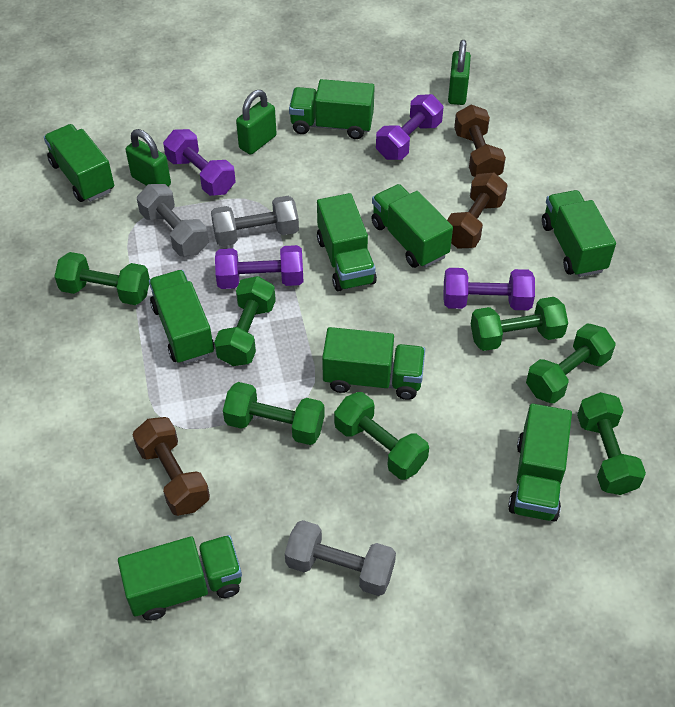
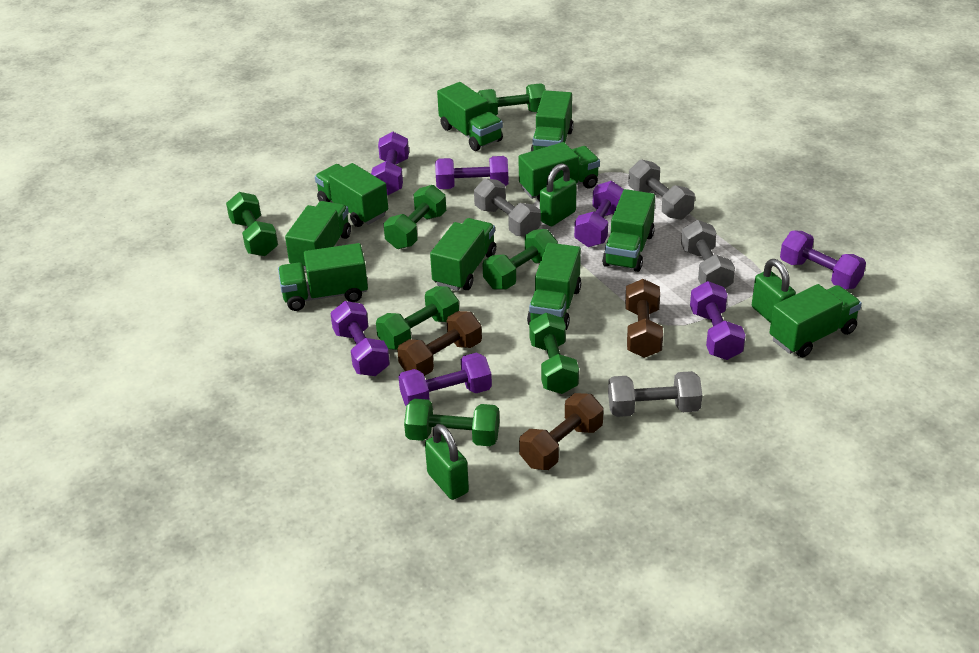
green truck: [44,124,114,202] [118,535,242,621] [149,270,215,364] [289,79,375,139] [317,193,377,292] [322,327,425,400] [371,184,453,268] [508,404,572,522] [542,190,616,277] = 9 -> [278,243,368,311] [285,201,351,270] [315,163,388,227] [430,218,496,291] [437,82,503,151] [518,142,600,201] [527,243,581,330] [530,90,573,152] [602,189,655,272] [769,284,862,357] = 10
grey dumbbell: [137,184,209,256] [211,196,299,246] [285,520,396,596] = 3 -> [474,178,541,237] [608,371,702,417] [628,159,695,220] [681,220,735,288] = 4
purple dumbbell: [163,129,236,196] [215,245,303,289] [376,94,443,160] [443,268,535,310] = 4 -> [330,301,390,376] [371,132,409,195] [398,353,492,406] [435,156,509,189] [574,181,624,247] [690,281,746,360] [780,231,866,289] = 7

